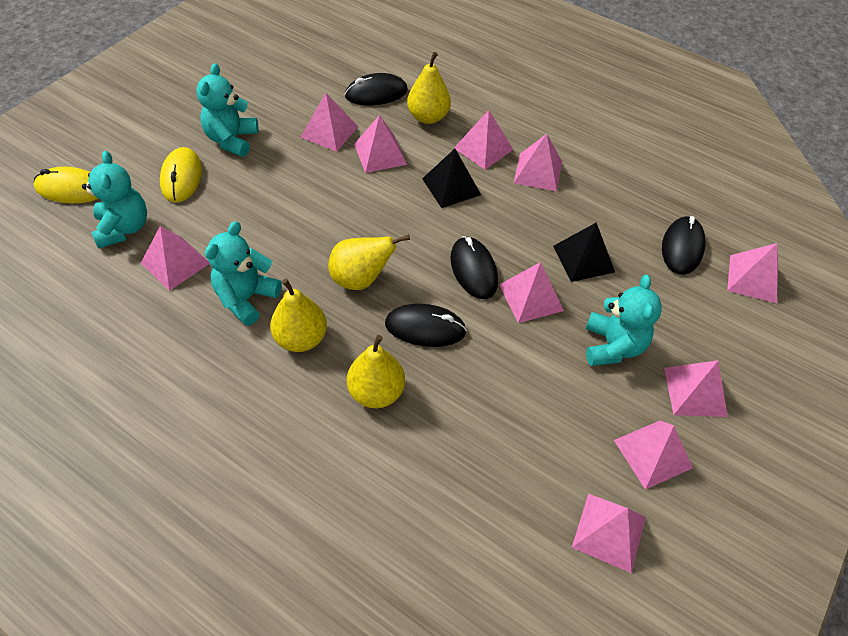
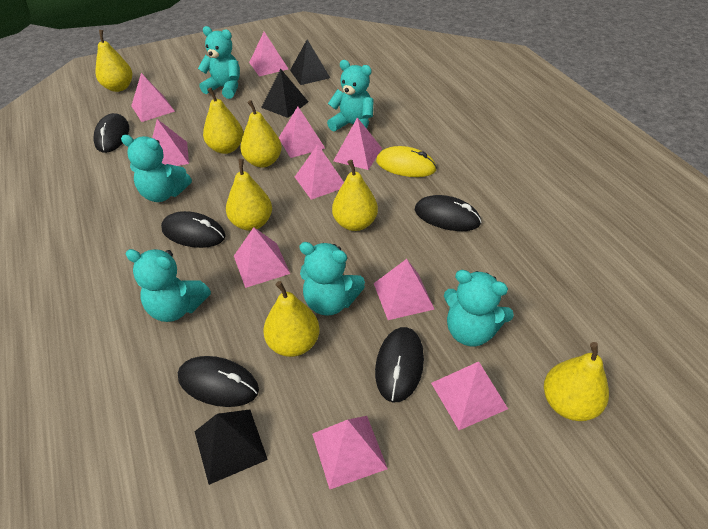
black mouse: [344,73,408,105] [385,304,467,347] [450,236,498,299] [662,216,706,275] = 4 -> [93,113,129,153] [161,211,226,248] [178,356,259,407] [375,327,424,402] [415,195,481,231] = 5
black pyramid: [422,149,481,208] [553,223,615,282] = 2 -> [194,409,268,485] [261,69,308,118] [290,39,330,85] = 3
turquoise teddy bear: [82,151,147,248] [196,63,259,157] [205,221,282,326] [586,275,662,366] = 4 -> [121,135,192,202] [125,249,211,322] [198,26,240,99] [299,242,365,316] [327,60,374,132] [444,270,514,346] = 6
yellow mouse: [34,167,98,204] [160,147,202,203] = 2 -> [376,146,437,177] = 1
yellow pear: [270,279,327,352] [328,234,410,290] [347,335,405,408] [407,52,451,124] = 4 -> [95,30,132,92] [203,88,244,154] [226,159,272,231] [240,100,282,168] [263,281,320,357] [332,160,378,231] [544,342,609,421] = 7

